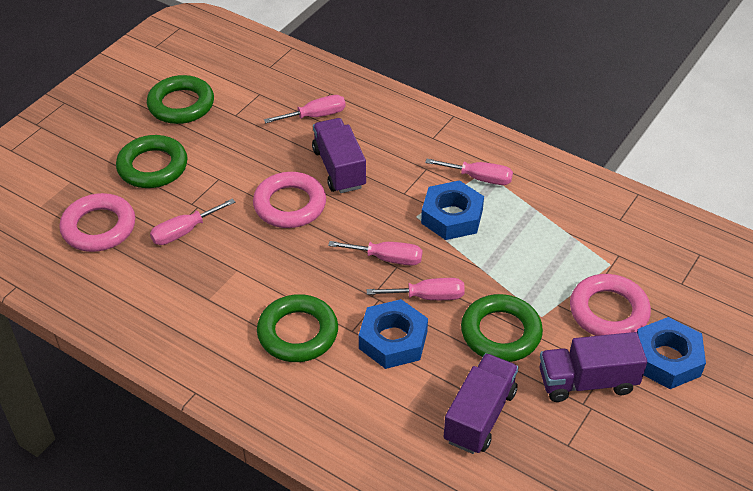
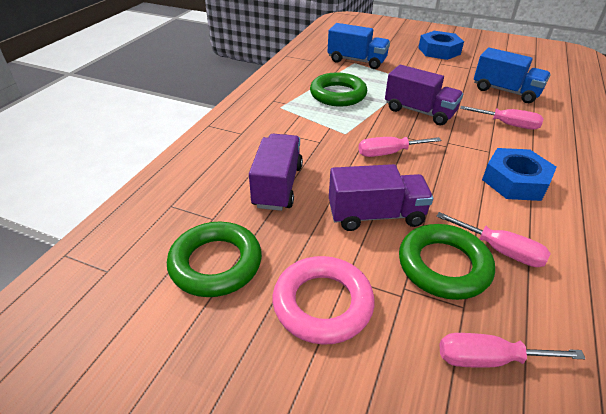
blue nut: [359,299,428,369] [421,180,484,240] [637,317,706,389] = 3 -> [418,31,464,60] [482,148,556,201] = 2
blue truck: none = 0 -> [328,23,390,69] [474,48,551,103] = 2
green ring: [116,135,187,188] [147,75,214,124] [257,294,338,362] [461,294,543,362] = 4 -> [167,222,262,297] [310,73,367,106] [399,224,495,300] = 3
pink ring: [59,193,135,252] [253,172,326,228] [570,274,651,336] = 3 -> [273,256,375,345] = 1
pink screwdriver: [150,199,235,245] [264,95,346,123] [328,241,422,266] [367,278,465,300] [425,159,513,185] = 5 -> [358,137,442,157] [436,212,550,267] [439,333,586,368] [460,106,544,130] = 4

